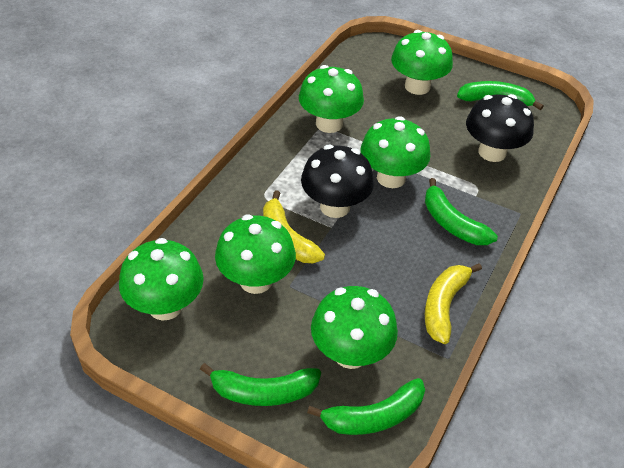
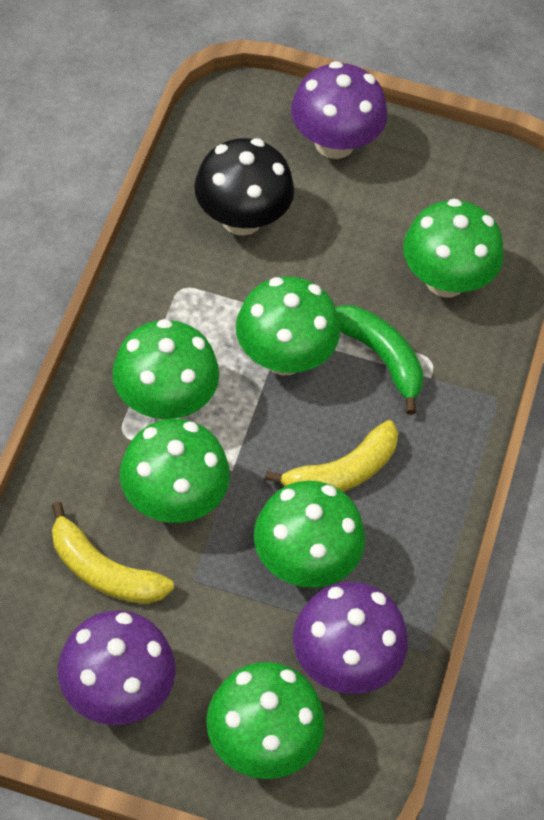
black mushroom: [301,145,374,218] [466,94,534,162] = 2 -> [194,138,294,236] = 1
green banana: [200,363,321,406] [307,378,425,435] [425,178,498,245] [457,81,544,110] = 4 -> [335,305,424,415] = 1
purple mushroom: none = 0 -> [58,610,176,725] [291,61,387,159] [293,582,408,694] = 3

